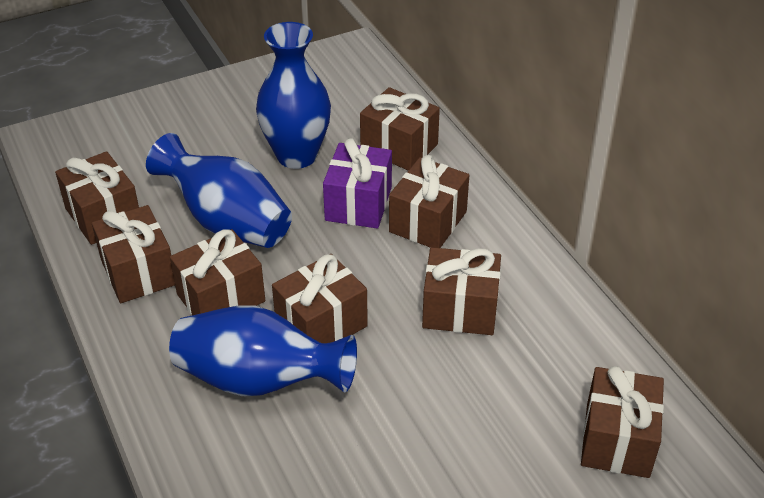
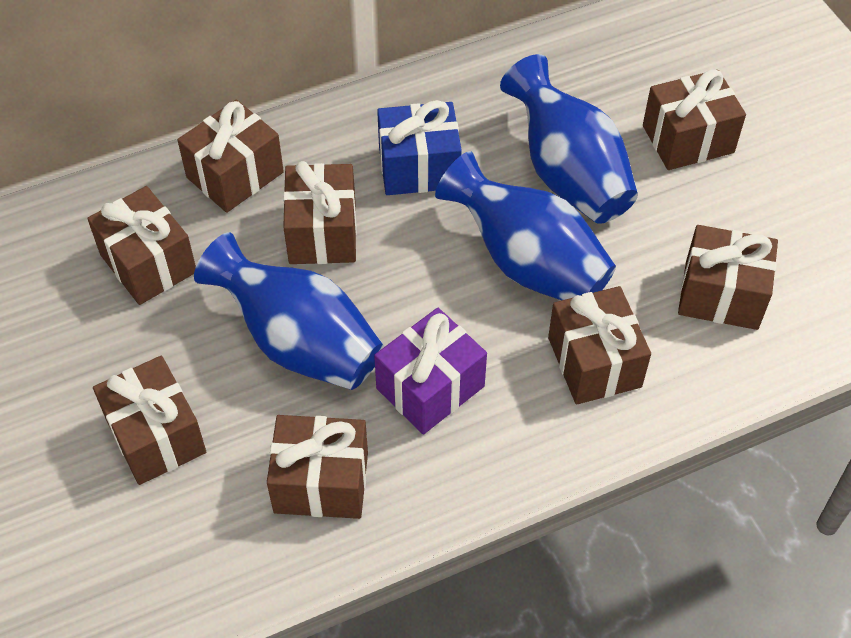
blue gift: none = 0 -> [377,100,462,195] = 1

